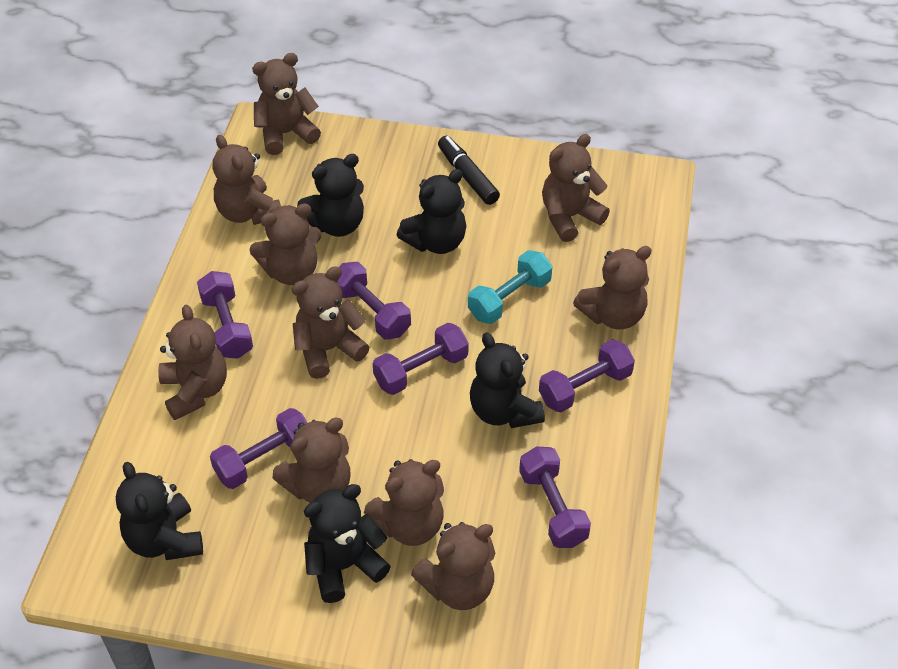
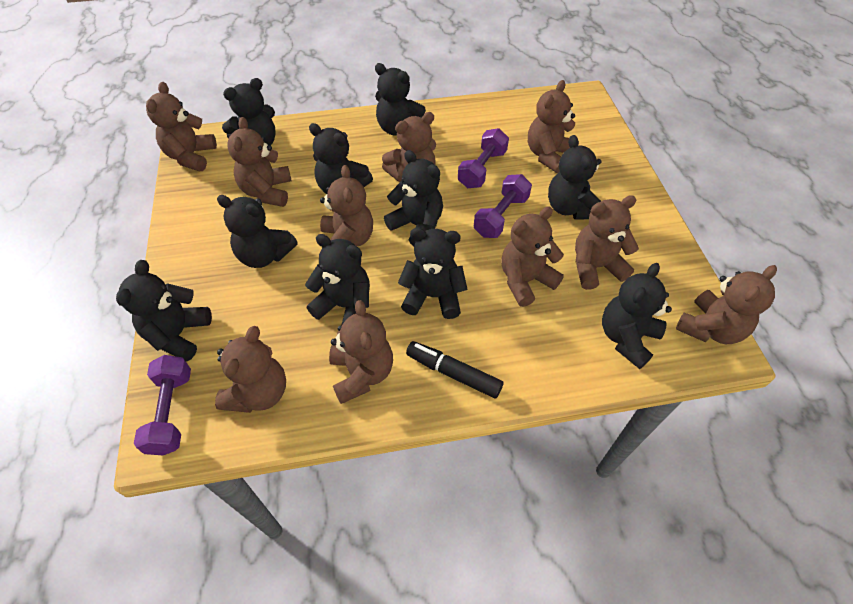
black teddy bear: [116,462,203,560] [297,154,364,237] [304,484,391,603] [397,169,466,254] [470,332,545,428] = 5 -> [116,260,212,362] [217,195,298,268] [222,78,276,146] [305,234,370,326] [309,123,373,194] [375,63,426,136] [384,150,443,246] [398,227,467,319] [548,135,602,219] [602,263,672,369] = 10
purple dumbbell: [197,271,253,359] [210,408,308,489] [337,262,411,339] [373,323,469,395] [519,446,591,548] [539,339,635,412] = 6 -> [134,355,191,455] [458,128,509,188] [474,174,532,238] = 3
turquoise dumbbell: [468,250,552,324] = 1 -> none = 0

